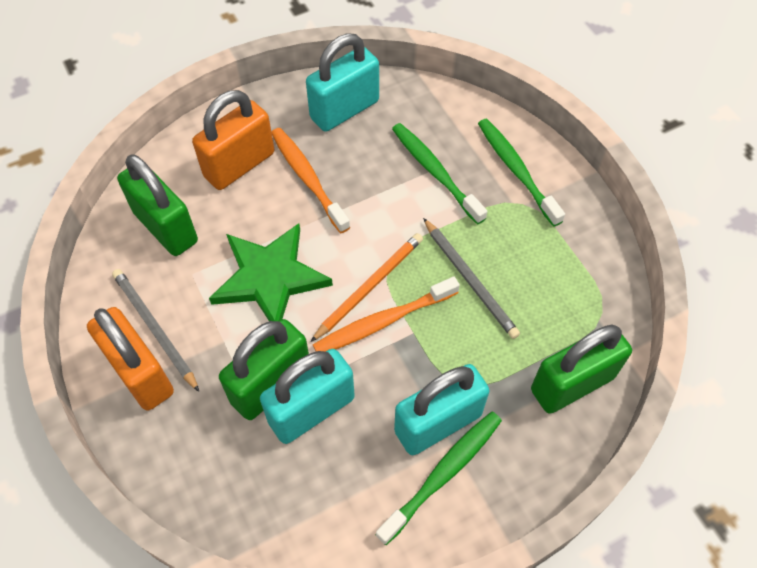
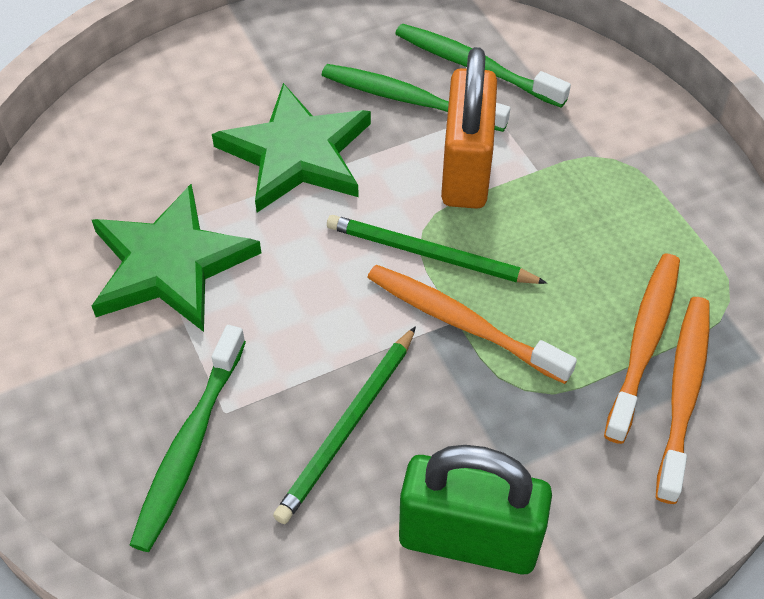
green padlock: [117,154,198,256] [219,319,309,420] [531,324,632,414] = 3 -> [399,445,552,574] = 1
green pencil: none = 0 -> [273,326,416,524] [327,215,547,284] = 2
green star: [209,223,333,321] = 1 -> [92,184,261,332] [212,83,371,213] = 2
grey pencil: [112,269,199,392] [423,218,520,339] = 2 -> none = 0
orange padlock: [87,307,174,411] [192,90,274,190] = 2 -> [441,47,497,209] = 1
orange pencil: [311,233,423,342] = 1 -> none = 0
orange toothbrush: [272,128,350,233] [313,277,460,352] = 2 -> [367,264,577,384] [604,254,680,444] [656,297,710,504] = 3
turquoise padlock: [260,349,355,444] [306,33,379,132] [394,364,490,455] = 3 -> none = 0

